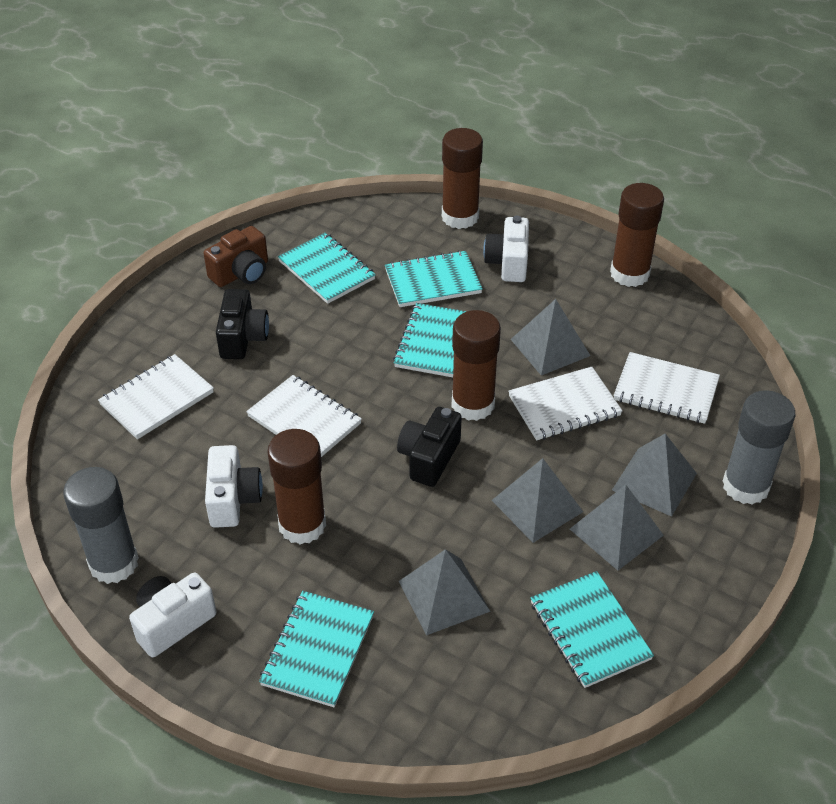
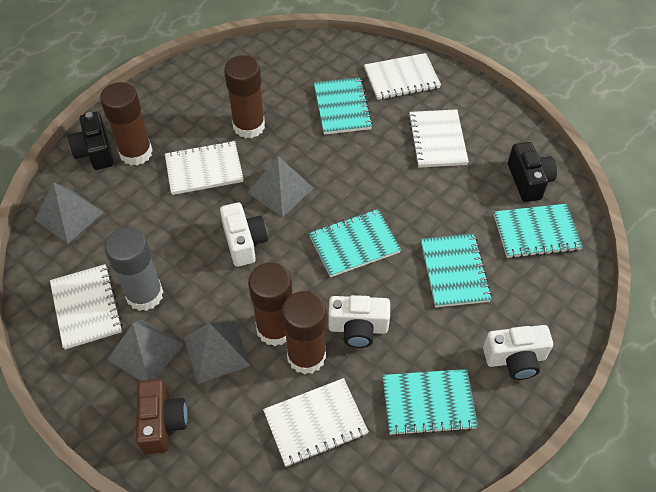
grey glue stick: [63,467,139,584] [723,390,795,505] = 2 -> [104,227,163,311] = 1
grey pyramid: [399,549,491,635] [492,458,583,543] [511,299,590,376] [570,485,664,571] [612,434,697,517] = 5 -> [35,182,103,244] [107,319,183,381] [184,321,251,384] [248,156,314,217] = 4
white notebook: [98,354,214,439] [246,375,362,457] [508,367,622,440] [614,352,720,424] = 4 -> [50,264,123,349] [165,141,244,195] [263,378,369,467] [364,53,441,100] [408,109,469,168] = 5

